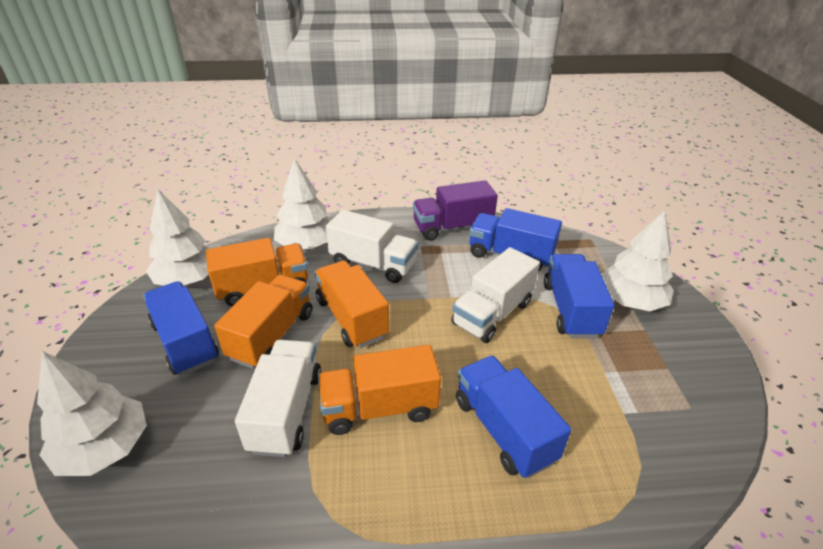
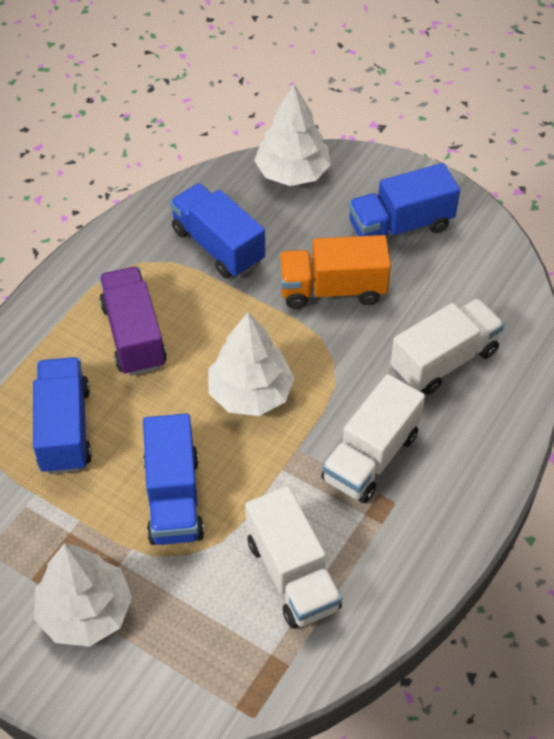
orange truck: [206,238,308,306] [214,275,312,369] [315,260,389,348] [318,345,441,435] = 4 -> [279,235,391,309] = 1
white tree: [37,351,147,476] [146,189,210,286] [274,158,331,249] [601,210,673,311] = 4 -> [34,543,132,647] [208,312,294,416] [254,84,331,186] = 3

